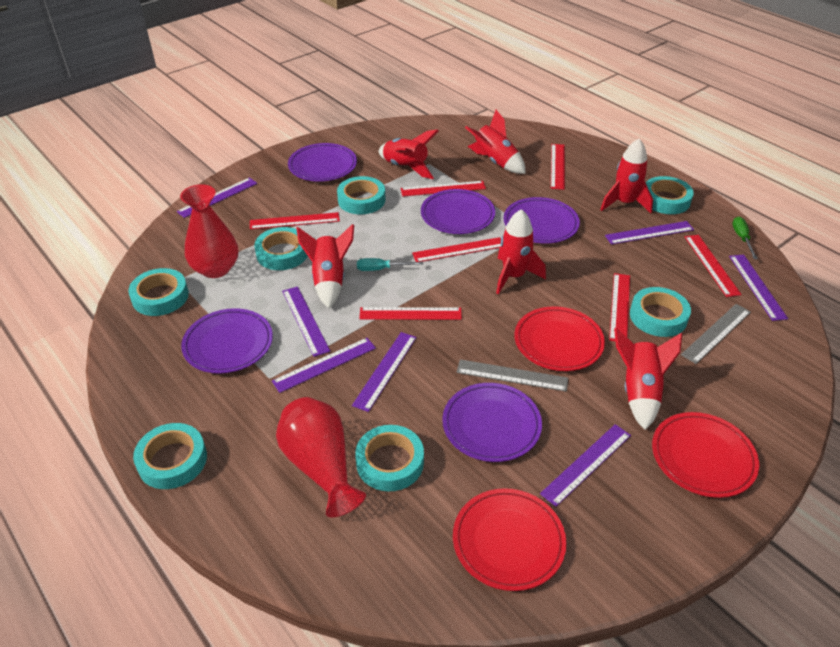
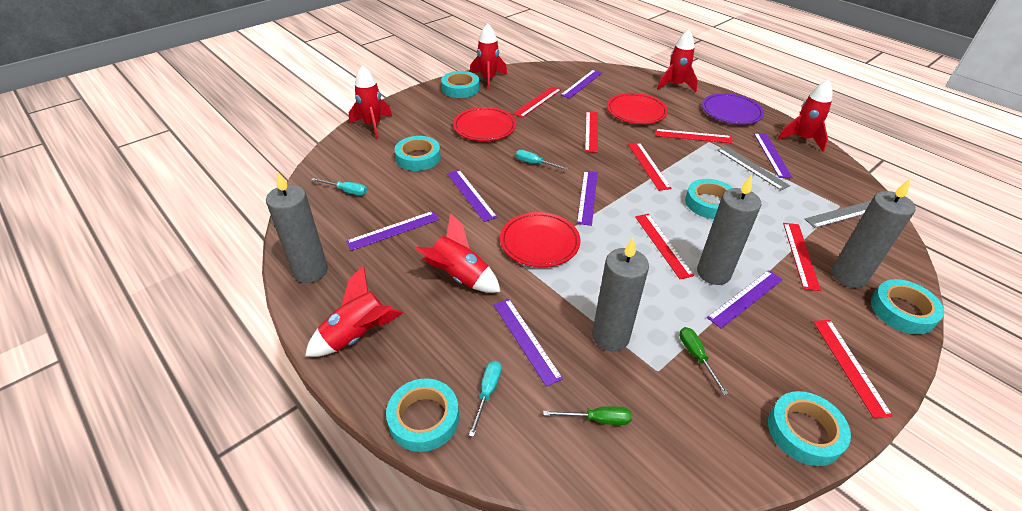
green screwdriver: [732,217,758,259] = 1 -> [543,406,632,425] [680,327,728,395] = 2
grey candle: none = 0 -> [266,171,328,283] [592,238,649,351] [697,175,761,285] [832,179,916,288] = 4
purple plate: [181,308,273,374] [288,143,357,182] [421,189,495,234] [442,383,542,462] [503,197,580,244] = 5 -> [702,93,764,125] = 1
red vase: [180,184,238,278] [276,397,366,518] = 2 -> none = 0
turquoise screwdriver: [357,258,423,271] = 1 -> [312,178,367,195] [469,361,502,437] [516,150,568,170] = 3
turquoise tape: [128,268,189,316] [133,423,207,489] [255,227,308,270] [337,176,386,214] [355,425,424,492] [630,287,691,337] [646,176,694,214] = 7 -> [386,379,459,452] [395,136,441,171] [441,71,479,98] [685,179,733,219] [768,391,851,466] [871,279,944,334] = 6

